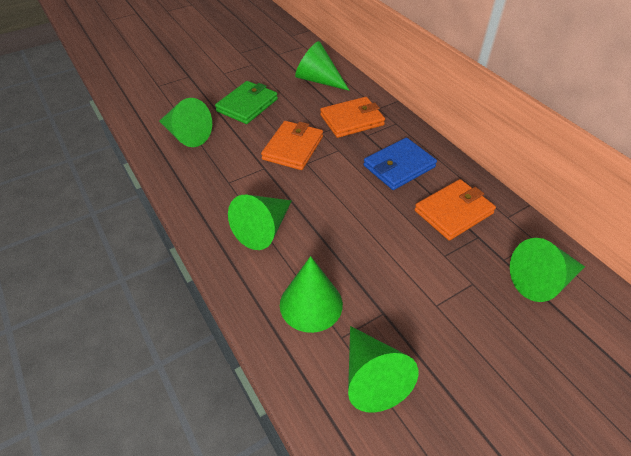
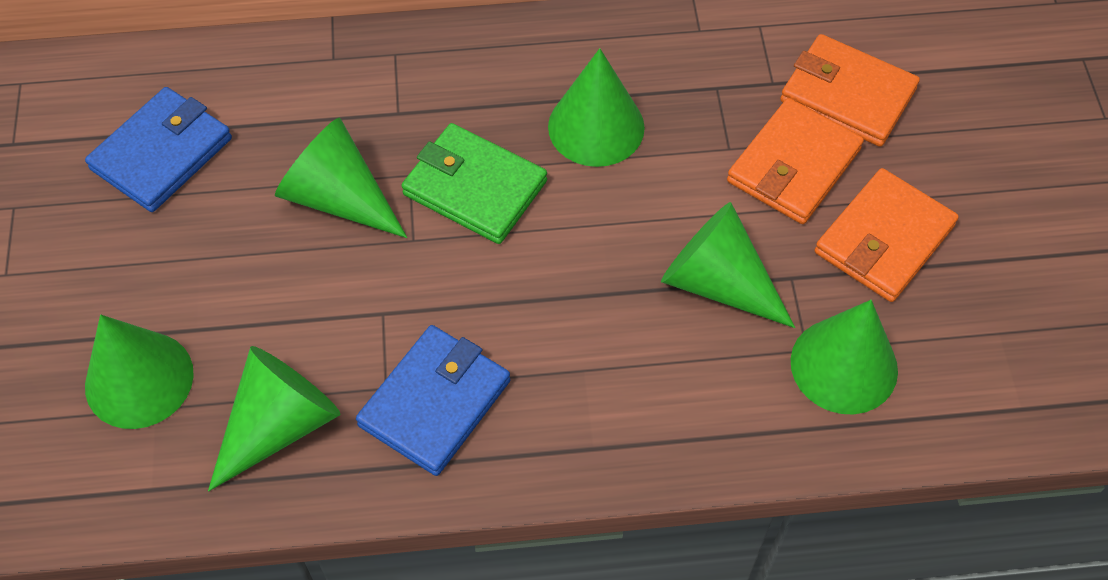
blue wallet: [363,137,437,190] = 1 -> [85,87,232,212] [356,325,510,476] = 2

